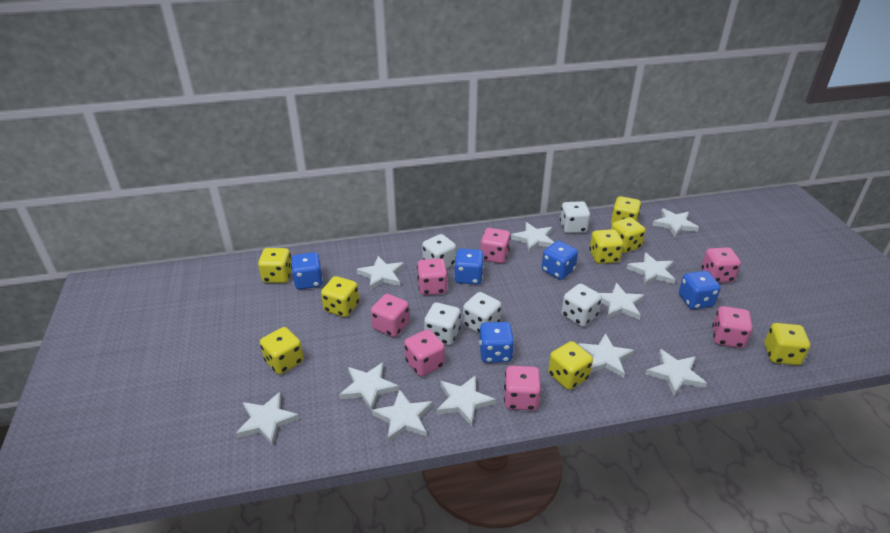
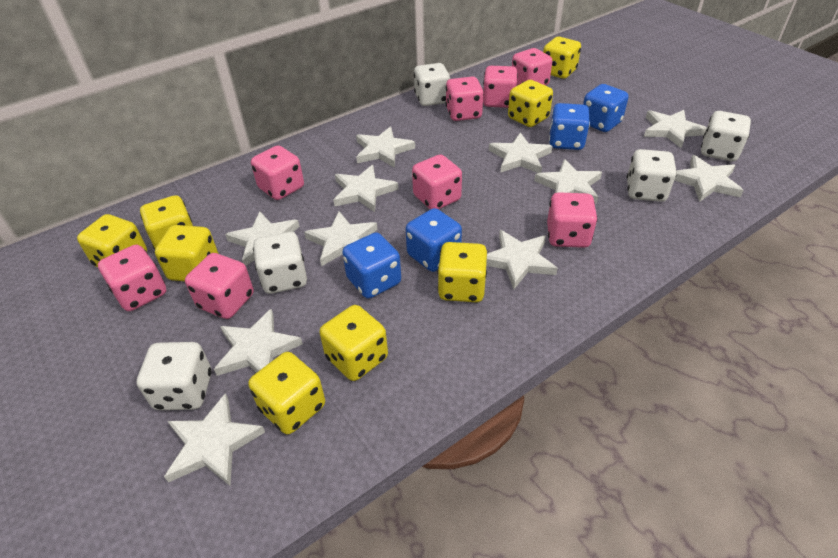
blue dice: [291,252,323,290] [454,249,484,284] [479,322,514,363] [542,241,578,280] [679,271,721,309] = 5 -> [342,232,401,299] [406,208,462,272] [549,103,590,150] [583,84,629,132] = 4
pink dice: [371,294,410,337] [404,329,445,376] [417,258,448,295] [480,228,511,263] [504,366,541,411] [701,247,741,283] [712,306,753,348] = 7 -> [98,244,166,311] [185,253,254,319] [251,146,304,200] [412,155,462,209] [446,77,484,121] [483,66,518,108] [512,48,552,86] [547,192,598,248] = 8

